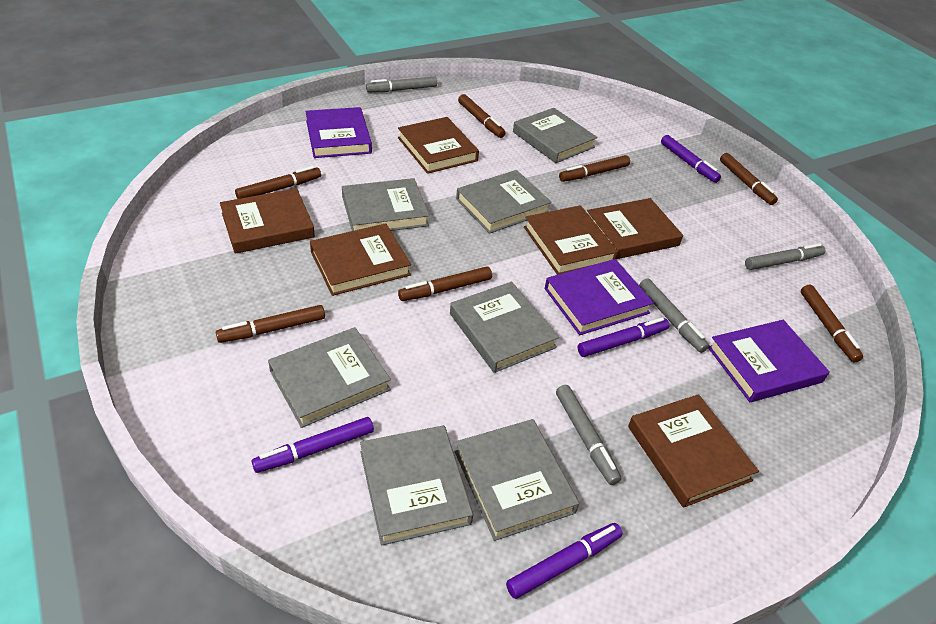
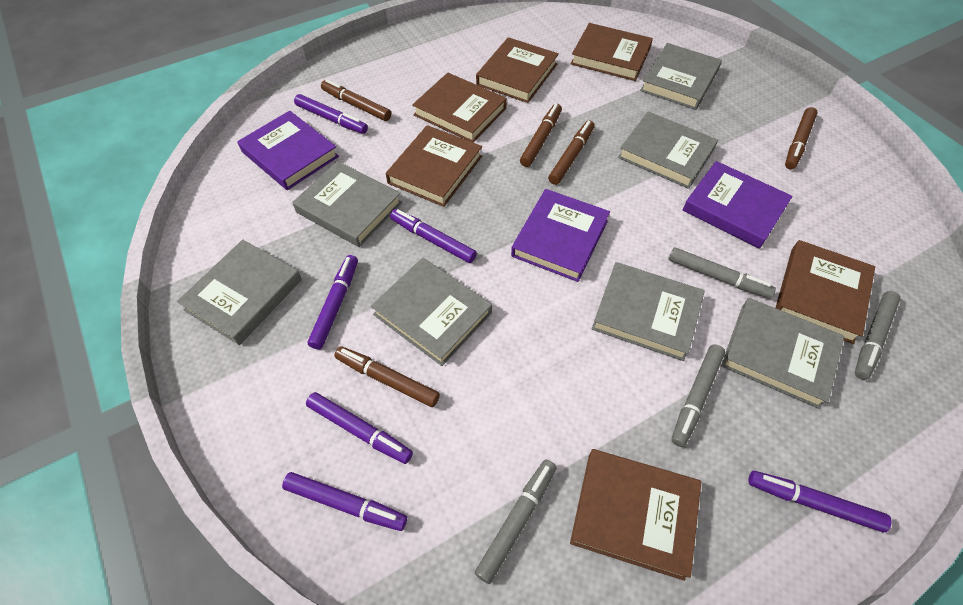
brown marker: [216,305,325,343] [235,166,321,199] [398,266,492,301] [458,94,506,138] [559,155,630,182] [720,153,778,205] [801,284,863,362] = 7 -> [321,79,391,121] [334,346,440,407] [520,104,562,167] [548,120,595,185] [785,107,818,169] = 5
purple marker: [252,417,374,473] [506,523,623,599] [577,317,670,357] [661,135,721,183] = 4 -> [282,472,407,531] [294,94,368,134] [306,392,413,464] [308,255,358,350] [390,209,477,263] [748,471,892,532] = 6

